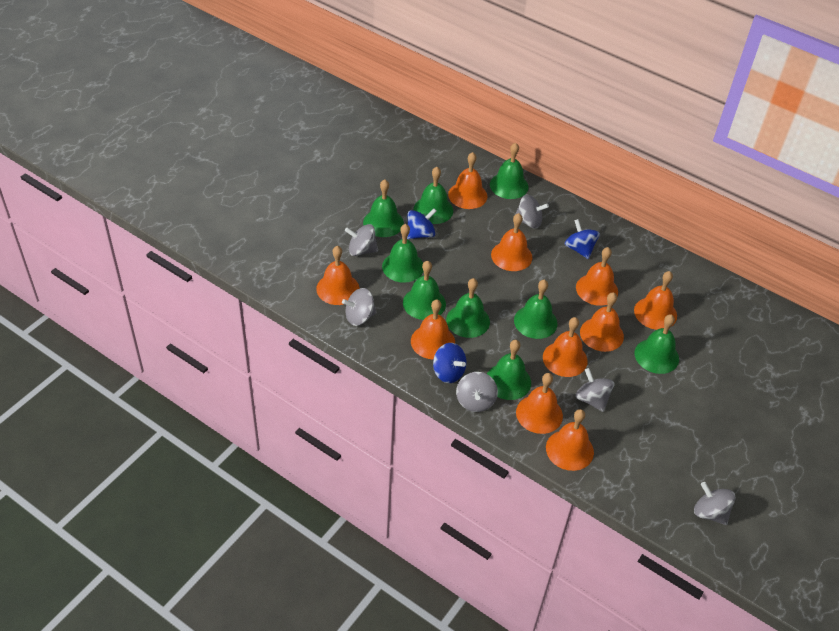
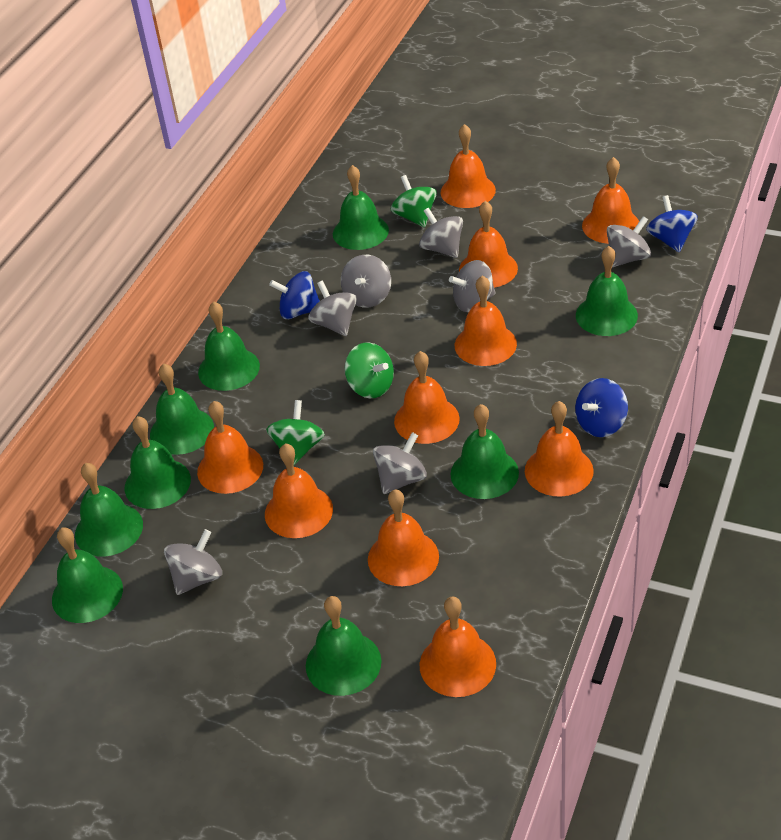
green spinning top: none = 0 -> [266,400,325,465] [345,343,394,398] [391,175,437,228] = 3
grey spinning top: [342,288,376,326] [345,224,378,256] [456,372,498,412] [515,195,549,228] [575,368,614,412] [694,482,736,525] = 6 -> [164,529,222,595] [308,281,357,336] [341,255,391,307] [373,432,427,494] [419,208,463,258] [449,260,495,312] [607,216,651,267] = 7

